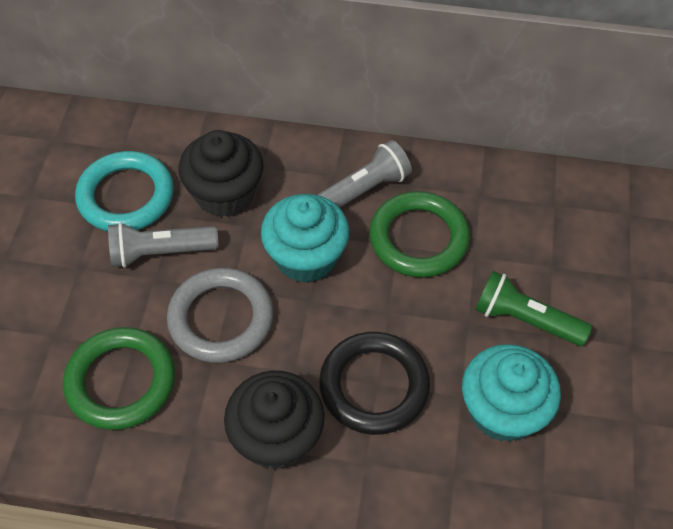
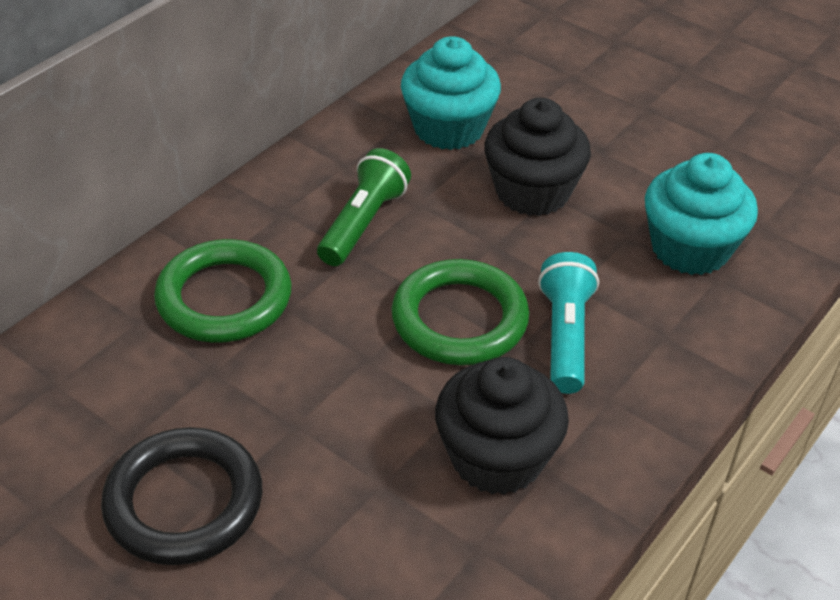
grey flashlight: [108,222,218,268] [317,140,412,208] = 2 -> none = 0
grey ring: [167,268,273,363] = 1 -> none = 0
turquoise flashlight: none = 0 -> [538,252,599,394] = 1
turquoise ring: [75,151,174,231] = 1 -> none = 0

